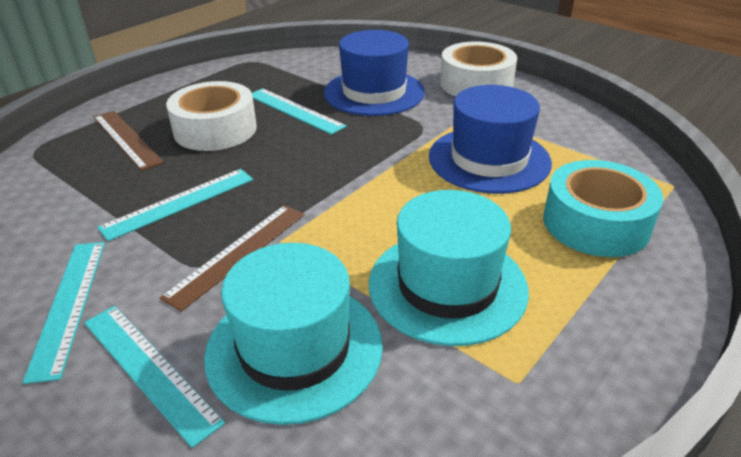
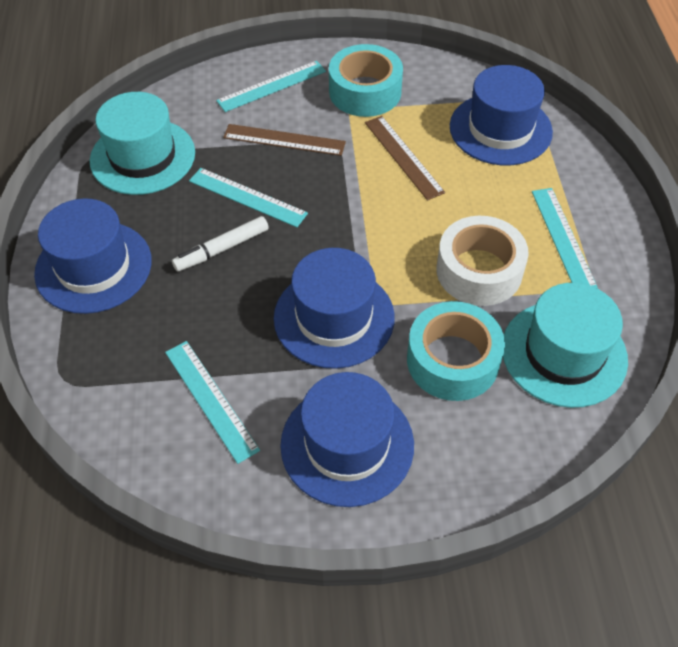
blue hat: [324,30,425,116] [429,85,552,194] = 2 -> [34,198,152,314] [274,248,395,369] [280,372,414,507] [450,65,553,165] = 4
turquoise tape: [543,160,663,257] = 1 -> [329,44,403,117] [407,301,505,401] = 2
white marker: none = 0 -> [172,216,269,272] = 1
white tape: [166,81,257,151] [440,41,517,96] = 2 -> [437,216,529,306] = 1

